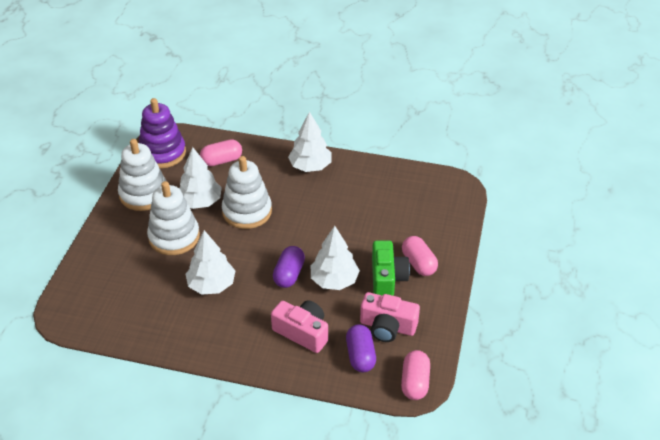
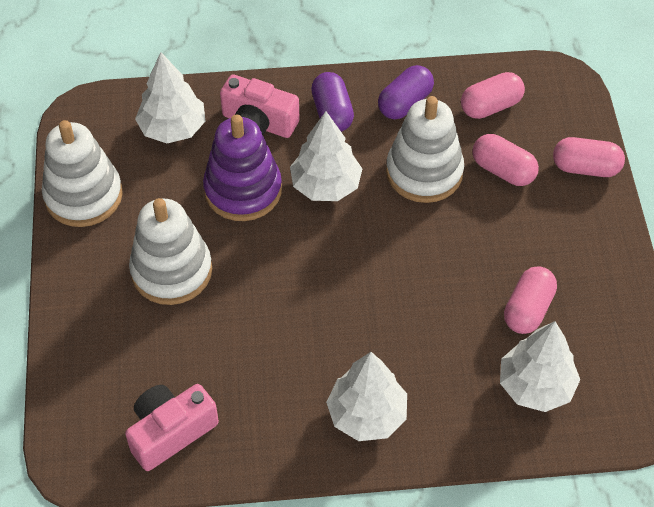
green camera: [372,241,410,296] = 1 -> none = 0
pink capsule: [200,139,242,166] [401,350,430,400] [402,236,438,276] = 3 -> [461,72,525,119] [473,134,539,186] [504,266,557,334] [553,137,625,177] = 4

